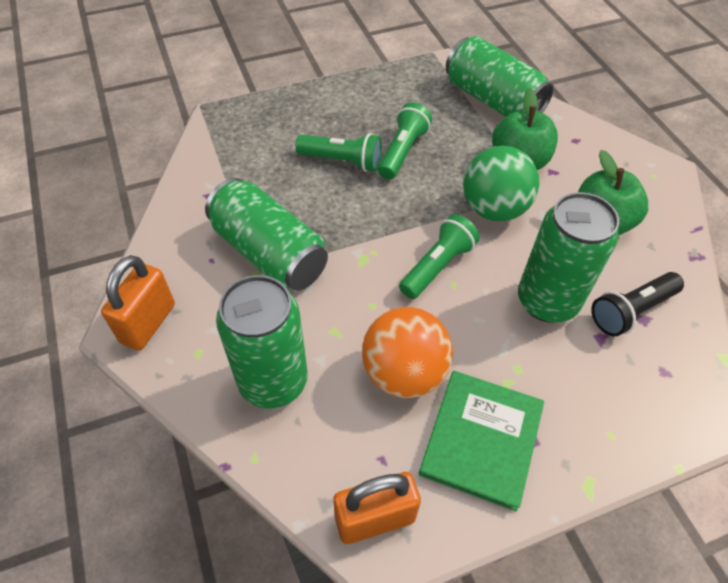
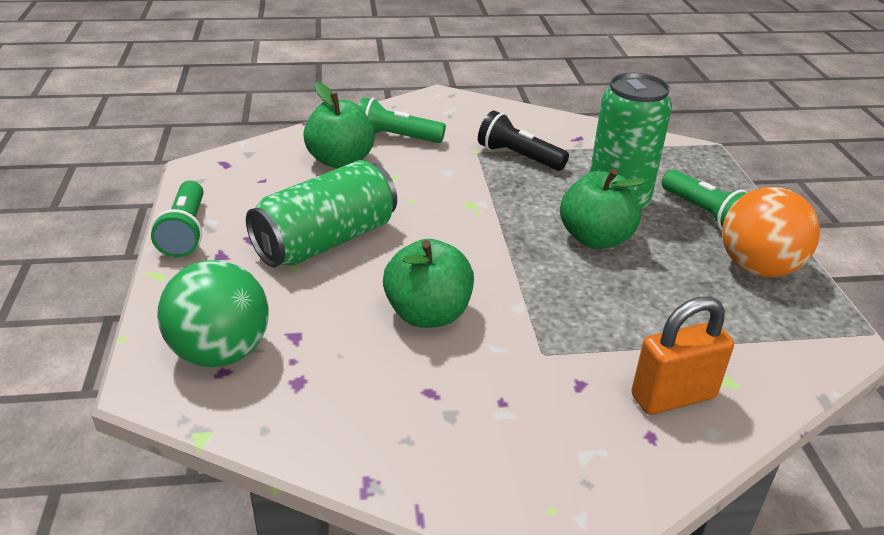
green apple: [492,88,558,170] [578,150,648,235] = 2 -> [303,82,375,168] [383,239,474,328] [560,169,646,249] = 3
green book: [419,371,544,511] = 1 -> none = 0
green can: [205,178,328,291] [216,275,308,408] [446,36,554,117] [518,192,619,323] = 4 -> [246,160,397,268] [590,72,672,211] = 2
orange padlock: [101,255,175,351] [333,472,421,544] = 2 -> [631,297,734,415] = 1

